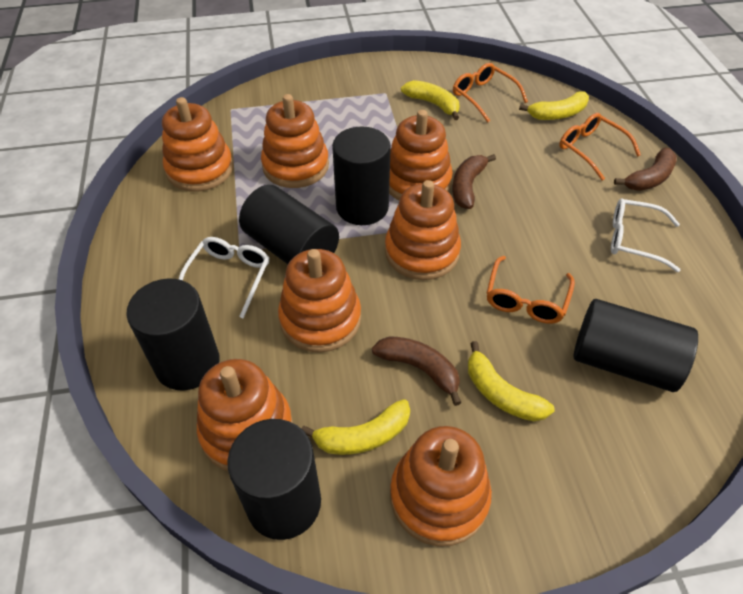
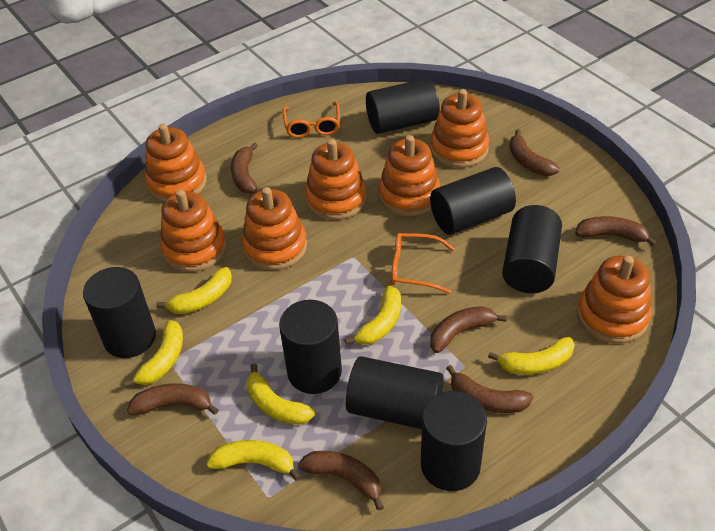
black cylinder: [126,278,220,390] [227,419,321,540] [239,185,339,264] [332,126,391,225] [574,299,698,392] = 5 -> [83,267,156,358] [279,300,342,394] [346,356,444,429] [366,78,440,134] [421,391,487,491] [430,167,516,235] [502,205,562,293] = 7
brown banana: [372,336,462,406] [452,154,496,209] [614,148,677,191] = 3 -> [127,383,218,415] [231,142,258,194] [298,451,384,511] [430,306,507,353] [446,365,533,413] [509,130,560,176] [575,216,657,247] = 7
orange glasses: [453,63,528,123] [486,256,575,324] [559,113,641,181] = 3 -> [282,102,340,138] [391,233,455,294] = 2
white glasses: [179,237,269,318] [611,199,681,272] = 2 -> none = 0
yellow banana: [302,399,410,455] [401,80,460,120] [468,341,555,421] [519,91,589,120] = 4 -> [124,320,183,387] [156,267,232,314] [206,440,301,481] [246,364,315,425] [345,286,401,345] [488,337,575,375] = 6

